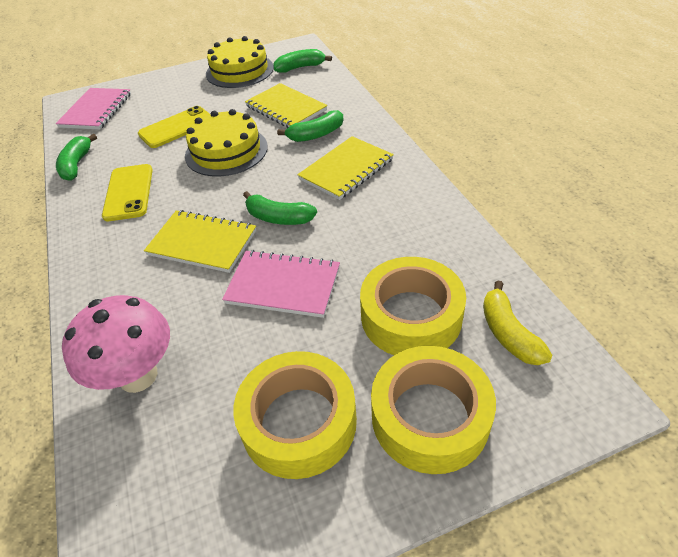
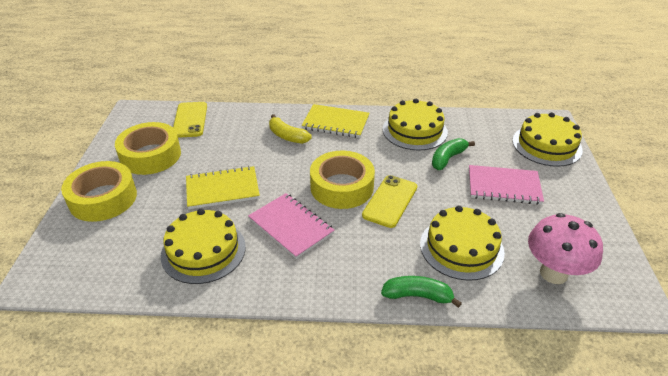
green banana: [56,134,97,181] [243,191,317,225] [273,49,332,73] [277,110,343,142] = 4 -> [381,276,462,308] [432,138,475,170] = 2
yellow cake: [185,109,268,177] [206,36,274,88] = 2 -> [161,209,246,284] [383,99,448,150] [420,205,505,281] [513,112,583,167] = 4
yellow notebook: [144,210,256,273] [245,83,327,128] [297,136,394,200] = 3 -> [186,166,260,209] [301,104,370,138] = 2

